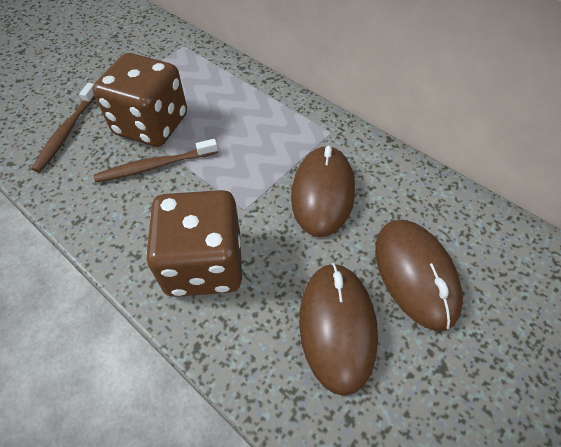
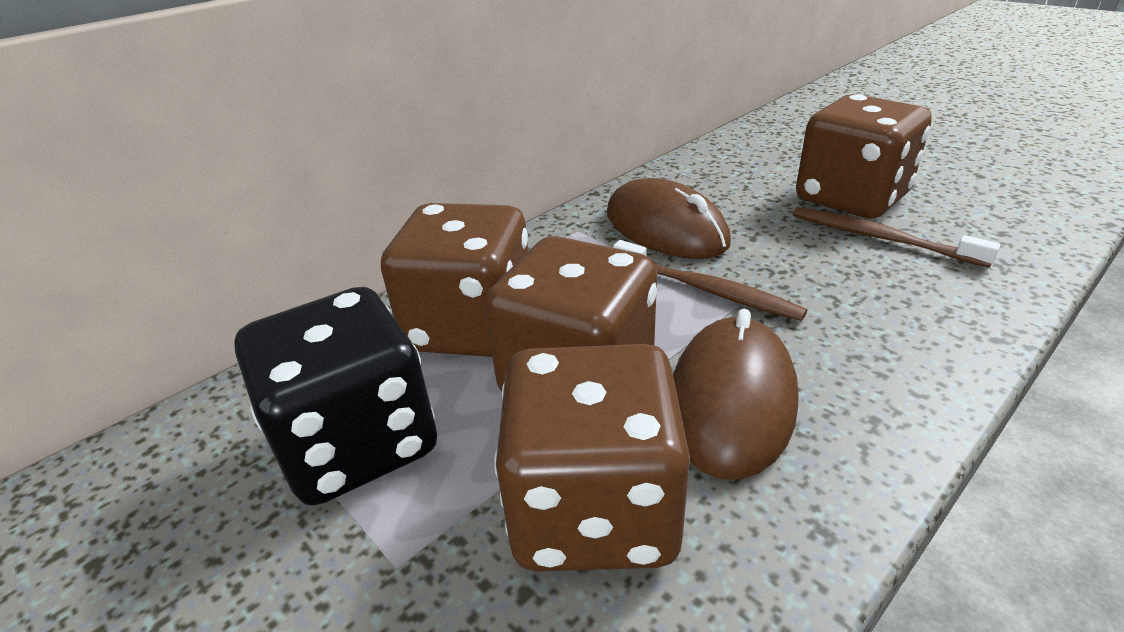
black dice: none = 0 -> [234,287,437,506] = 1
brown dice: [93,53,187,147] [146,190,242,297] = 2 -> [381,203,528,357] [484,236,657,392] [494,344,690,572] [796,94,932,219] = 4
brown mouse: [291,146,355,237] [299,263,378,396] [375,220,463,331] = 3 -> [607,178,731,259] [673,309,799,480] = 2

